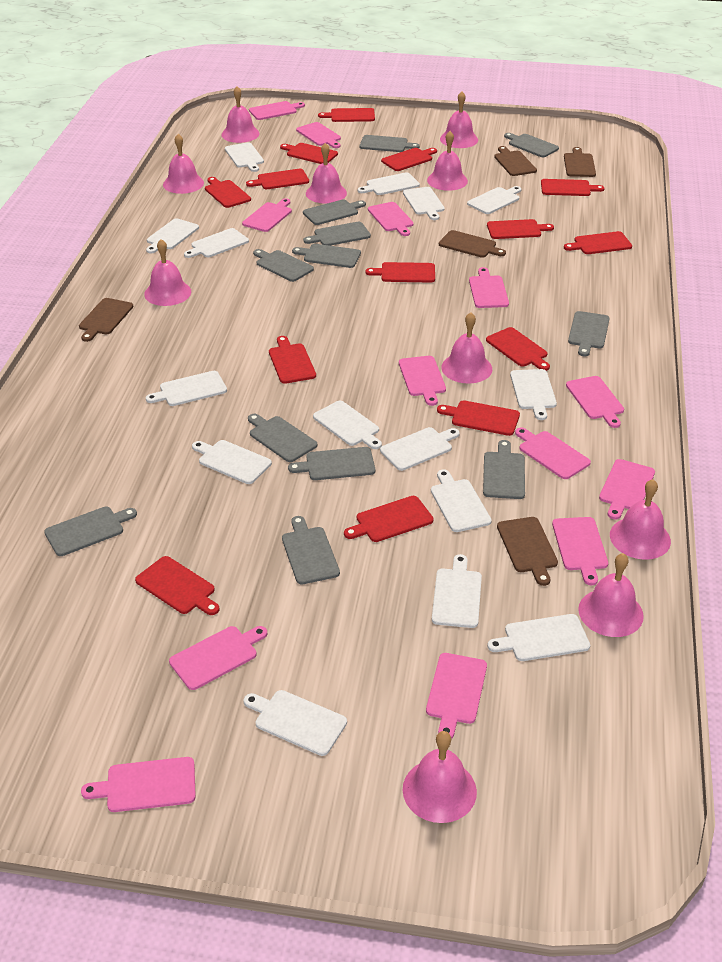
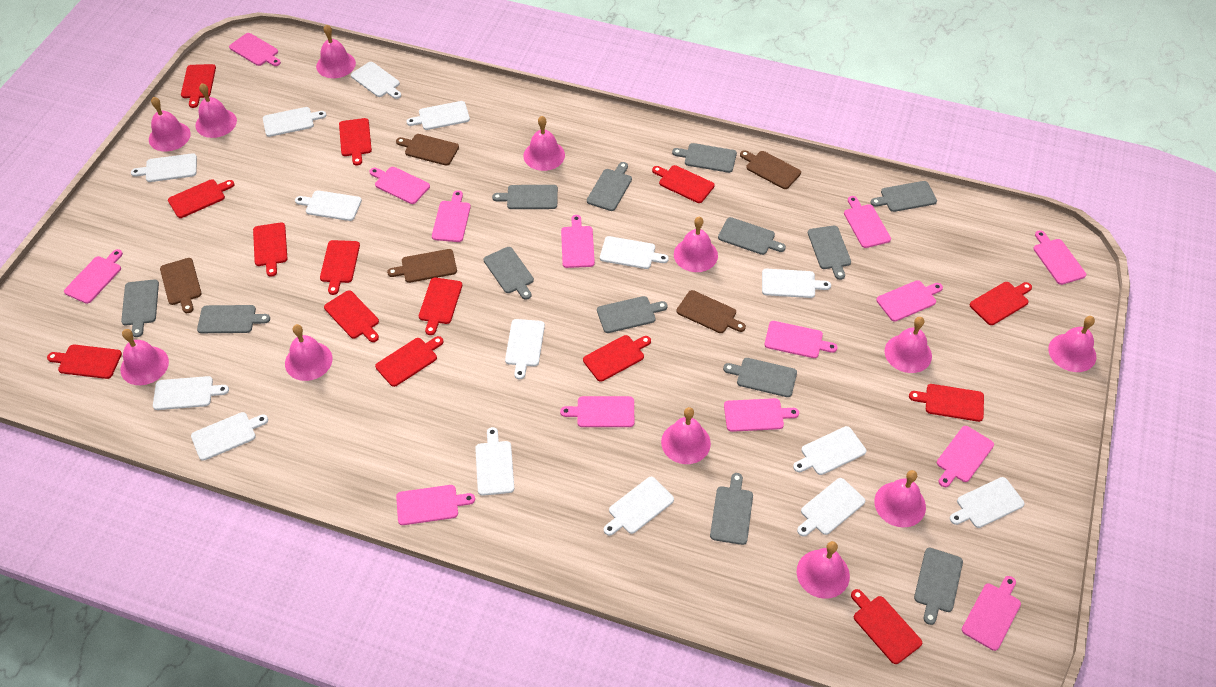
grey cutting board: [44,507,137,556] [248,414,317,462] [253,249,314,282] [282,516,340,584] [288,447,375,480] [292,244,361,268] [303,199,366,225] [303,222,371,246] [359,135,419,152] [483,440,525,499] [504,133,559,157] [568,311,610,356] = 12 -> [121,279,159,337] [197,305,270,333] [484,247,534,300] [492,185,558,209] [587,162,632,211] [597,296,668,333] [672,143,737,173] [710,473,753,545] [718,217,786,255] [723,358,797,397] [808,226,851,280] [870,181,937,212] [914,548,963,625] = 13
pink bell: [144,239,191,306] [163,134,204,194] [222,86,260,143] [306,143,347,203] [403,731,477,823] [427,131,468,191] [440,91,478,148] [441,312,492,384] [578,553,644,637] [610,479,671,560] = 10 -> [120,329,169,385] [149,97,191,152] [195,83,237,138] [285,324,332,381] [316,24,356,78] [523,116,565,171] [661,407,711,464] [674,217,718,272] [797,541,850,599] [874,470,926,527] [885,317,932,373] [1048,316,1096,372] = 12
pink cutting board: [81,757,196,812] [169,626,267,690] [242,198,292,232] [249,101,305,120] [296,122,341,148] [368,202,414,236] [399,356,446,406] [426,653,487,739] [469,267,509,308] [515,427,591,479] [552,517,608,585] [566,376,624,428] [599,459,655,520] = 13 -> [64,249,123,304] [229,33,281,66] [370,167,430,204] [396,485,475,525] [432,190,471,242] [560,396,634,427] [561,215,595,268] [724,398,799,432] [764,321,837,358] [844,196,891,248] [876,280,943,321] [937,426,994,487] [962,576,1021,651] [1033,230,1086,285] = 14

